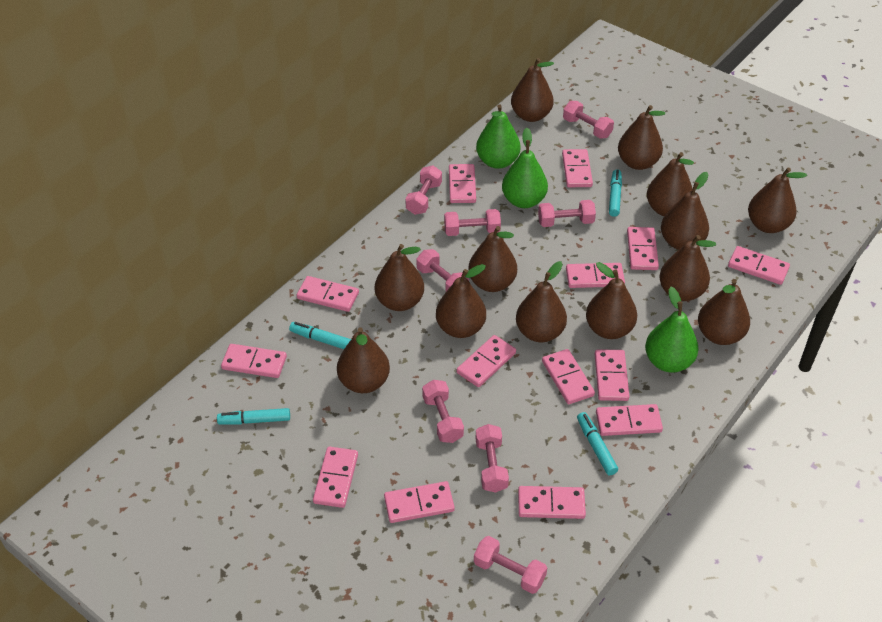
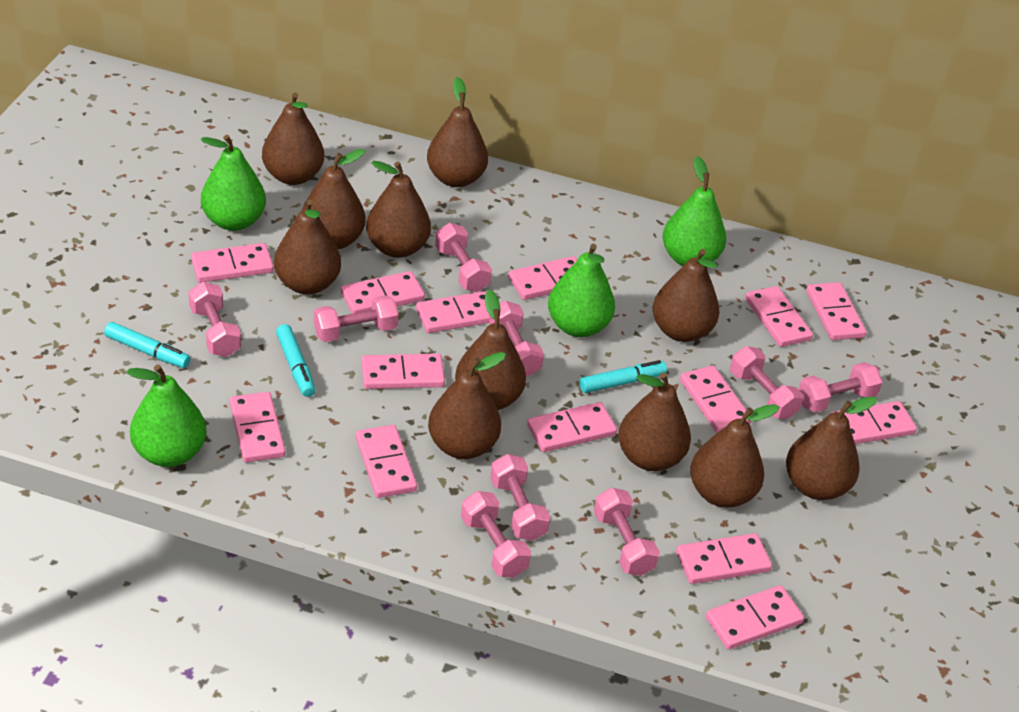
brown pear: [337,327,390,393] [375,244,424,311] [436,264,486,338] [468,226,517,292] [511,58,554,122] [516,261,567,342] [586,262,637,339] [618,105,665,170] [647,152,694,216] [659,235,716,301] [661,172,709,250] [698,279,750,345] [748,167,807,233] = 13 -> [262,92,324,185] [274,199,341,294] [302,149,366,249] [366,161,431,258] [427,77,488,187] [428,352,506,459] [455,290,526,410] [618,372,691,471] [653,249,720,342] [690,404,779,508] [786,396,877,500] = 11
green pear: [476,105,521,169] [502,128,548,208] [645,287,699,372] = 3 -> [126,365,207,467] [201,135,266,231] [548,244,615,337] [663,156,726,266] = 4
pink dumbbell: [405,165,442,215] [416,249,469,291] [422,380,464,443] [444,209,501,236] [474,536,547,594] [475,424,509,493] [538,200,596,227] [563,101,614,139] = 8 -> [189,282,241,357] [314,295,399,342] [435,223,492,292] [461,491,531,578] [489,301,544,376] [490,454,550,541] [594,488,660,576] [730,346,803,419] [798,362,883,413] = 9
turquoise marker: [217,408,290,425] [289,322,351,349] [577,412,618,475] [609,169,622,217] = 4 -> [104,322,191,368] [276,324,315,397] [579,360,667,393] = 3

